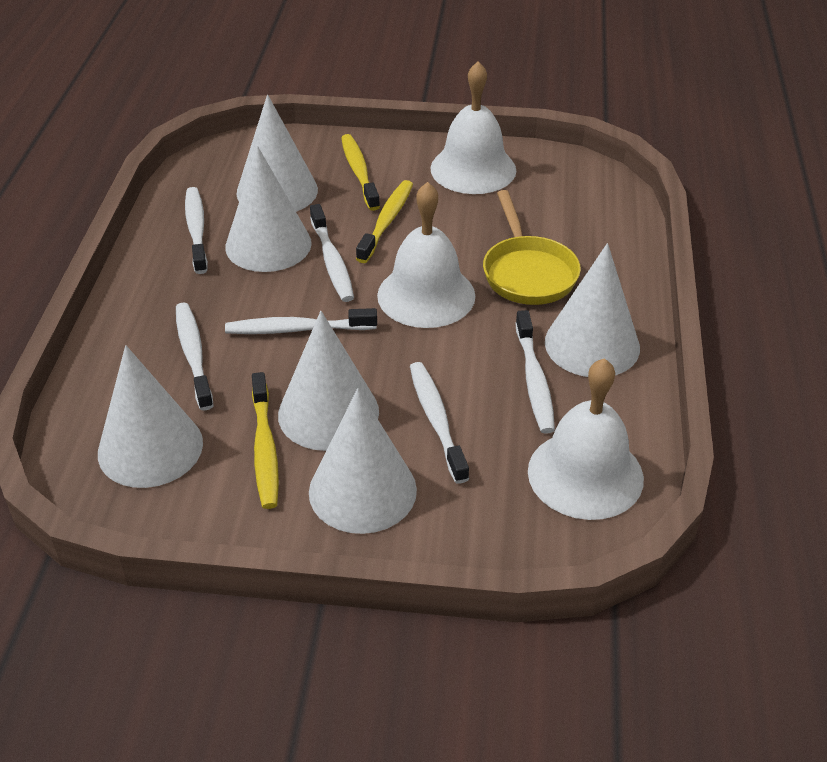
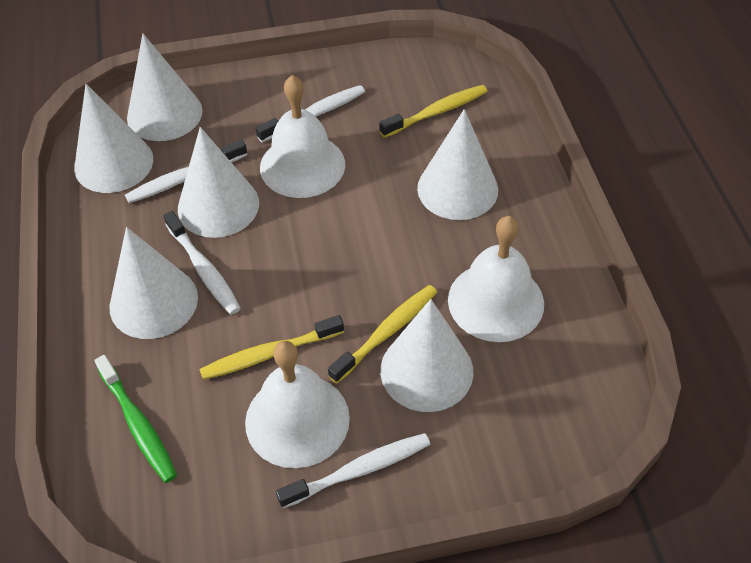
green toothbrush: none = 0 -> [94,355,177,483] = 1
white toothbrush: [176,302,214,411] [185,187,208,274] [225,308,377,334] [310,204,354,302] [410,362,469,484] [515,310,555,434] = 6 -> [125,139,247,203] [163,211,241,315] [256,85,365,142] [276,433,430,508] = 4
yellow pan: [483,190,581,305] = 1 -> none = 0

